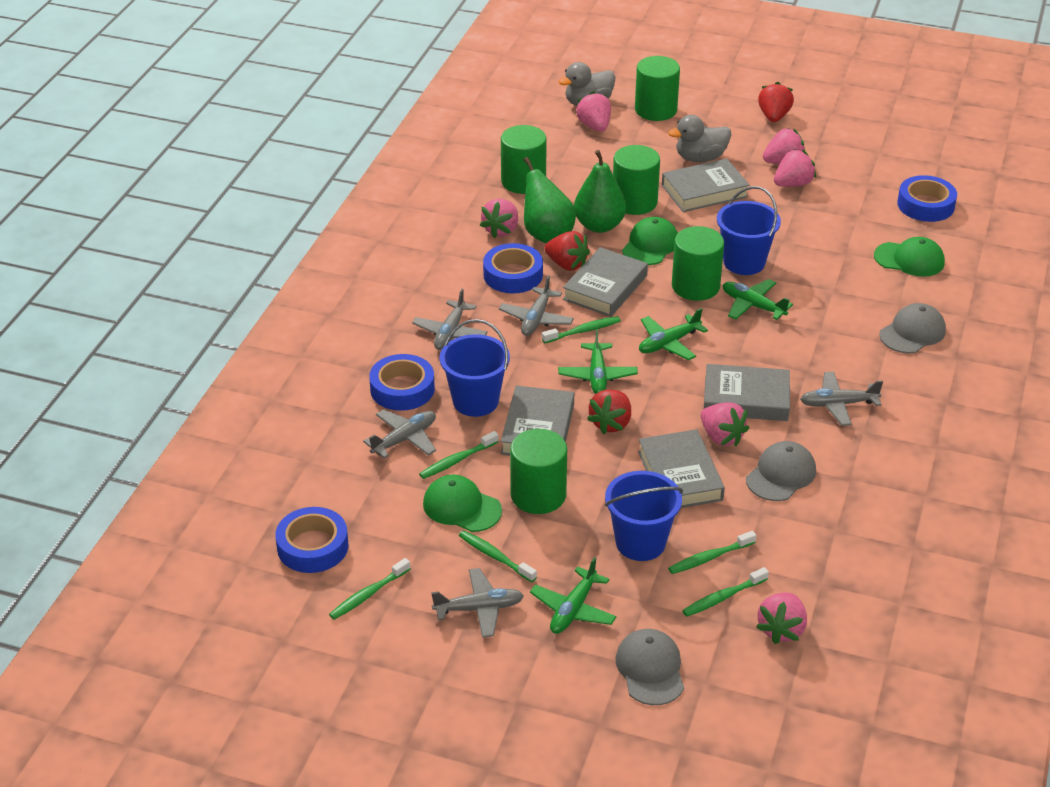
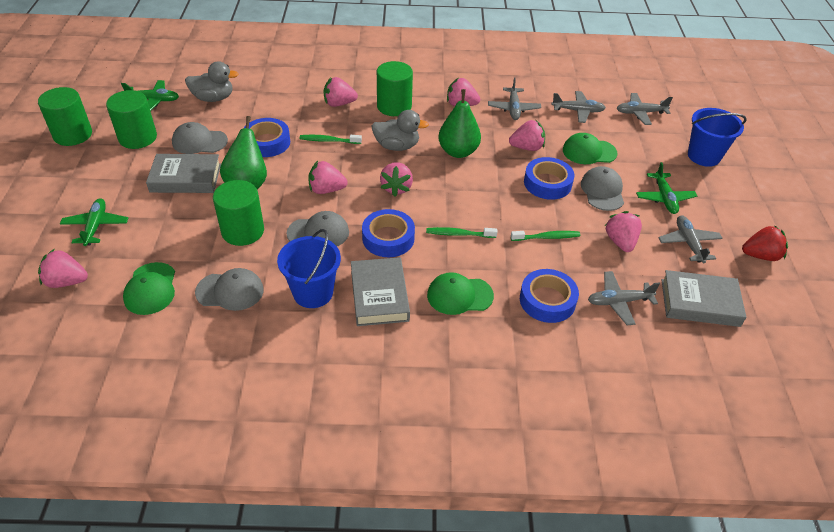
blue bucket: [440,319,510,417] [605,471,683,561] [717,186,781,275] = 3 -> [277,229,341,308] [688,108,747,167] = 2
green cylinder: [501,125,547,194] [510,429,567,514] [613,145,660,215] [635,56,680,121] [672,226,724,301] = 5 -> [38,87,92,146] [106,90,157,149] [213,180,264,246] [377,61,413,116] = 4
green plane: [530,557,617,634] [558,329,638,394] [639,308,708,360] [723,279,793,320] = 4 -> [60,198,128,246] [121,80,179,111] [636,162,697,214] = 3
green toothbrush: [329,558,411,620] [419,431,499,479] [459,530,537,582] [542,316,621,343] [668,531,756,574] [682,567,769,617] = 6 -> [300,135,362,144] [426,227,497,238] [511,231,580,241] = 3
grey book: [501,386,574,455] [563,247,648,317] [638,429,725,508] [662,159,750,212] [704,364,790,421] = 5 -> [146,154,221,193] [351,257,410,326] [662,270,746,327] = 3
grey cap: [615,629,684,705] [746,441,816,501] [879,303,946,354] = 3 -> [172,122,228,154] [195,268,264,311] [287,211,349,246] [581,166,624,211] = 4
pink strawberry: [480,199,518,238] [576,91,611,132] [701,402,749,446] [756,592,807,644] [763,128,805,164] [774,149,816,187] = 6 -> [38,249,88,288] [308,161,347,194] [324,77,358,107] [380,162,413,197] [447,78,480,106] [509,120,545,151] [605,211,642,252] = 7
red strawberry: [544,231,590,271] [587,389,631,434] [758,82,794,122] = 3 -> [742,225,788,261] = 1

